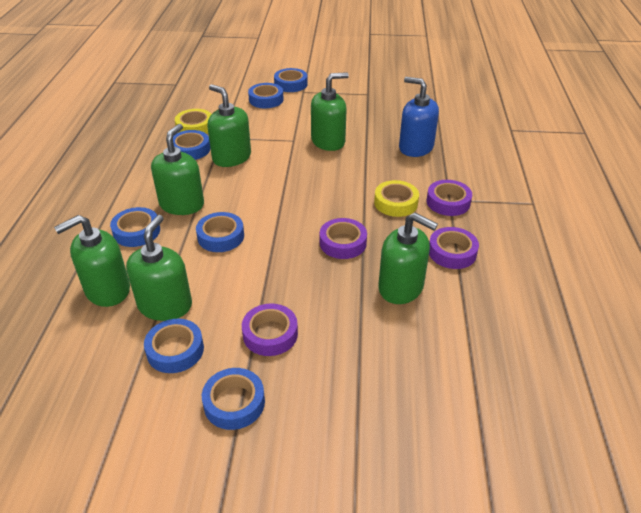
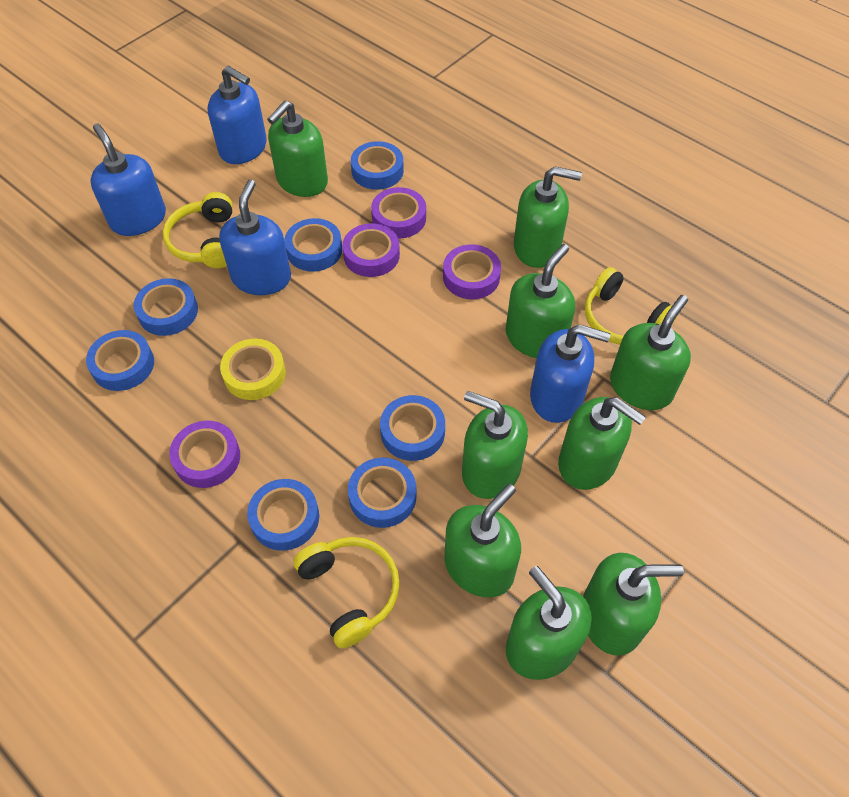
blue soap dispenser: [399,77,439,157] = 1 -> [90,124,166,236] [208,66,267,164] [219,180,291,295] [530,324,610,423] = 4
green soap dispenser: [54,215,130,307] [126,215,192,321] [151,124,204,215] [208,84,251,167] [311,72,349,151] [378,213,438,304] = 6 -> [267,101,328,197] [444,484,521,597] [462,391,528,499] [505,244,575,358] [506,566,592,680] [514,166,582,268] [558,397,646,490] [583,553,684,656] [610,295,691,410] = 9
yellow headphones: none = 0 -> [163,192,232,268] [294,537,400,648] [585,267,676,345] = 3
yellow tape: [175,109,211,134] [374,180,419,217] = 2 -> [220,339,286,400] = 1

